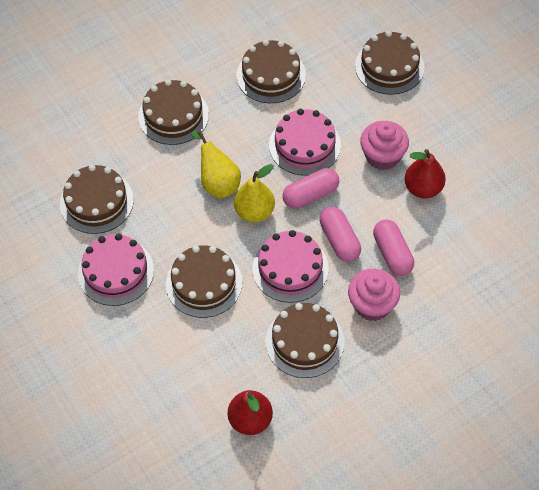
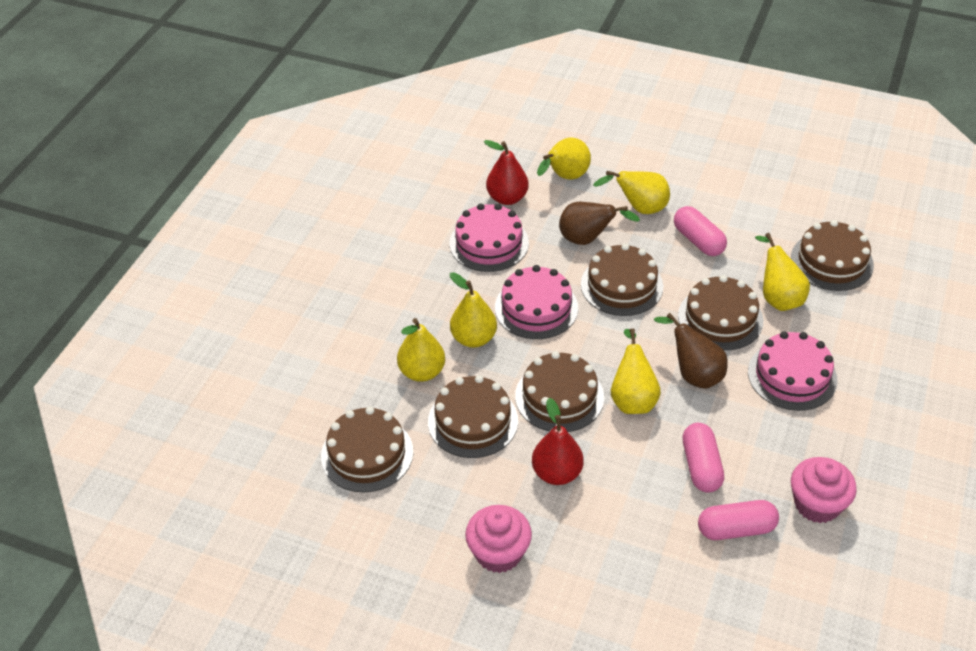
brown pear: none = 0 -> [559,202,640,245] [654,313,728,389] = 2
yellow pear: [191,131,241,198] [234,164,275,222] = 2 -> [397,318,445,382] [450,272,497,348] [537,138,591,180] [593,171,670,214] [611,328,661,414] [755,233,810,311] = 6

